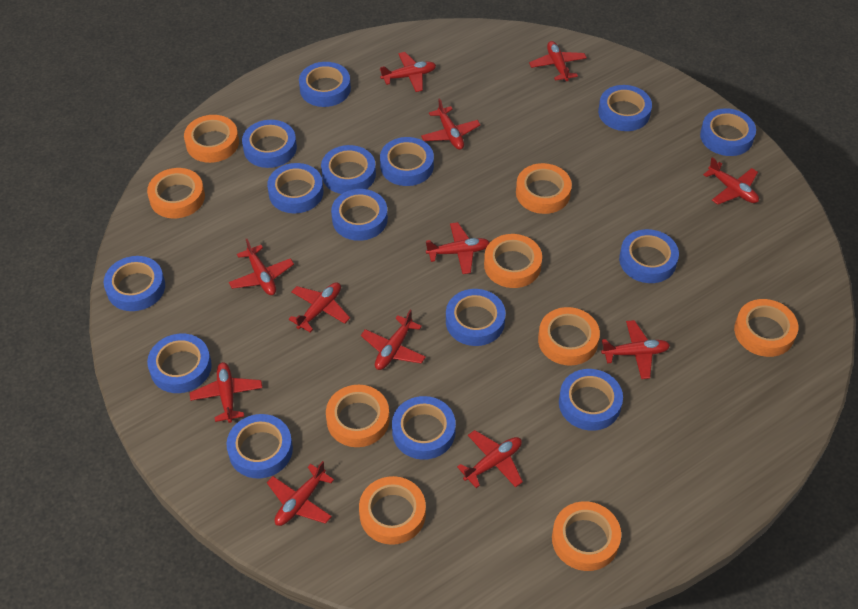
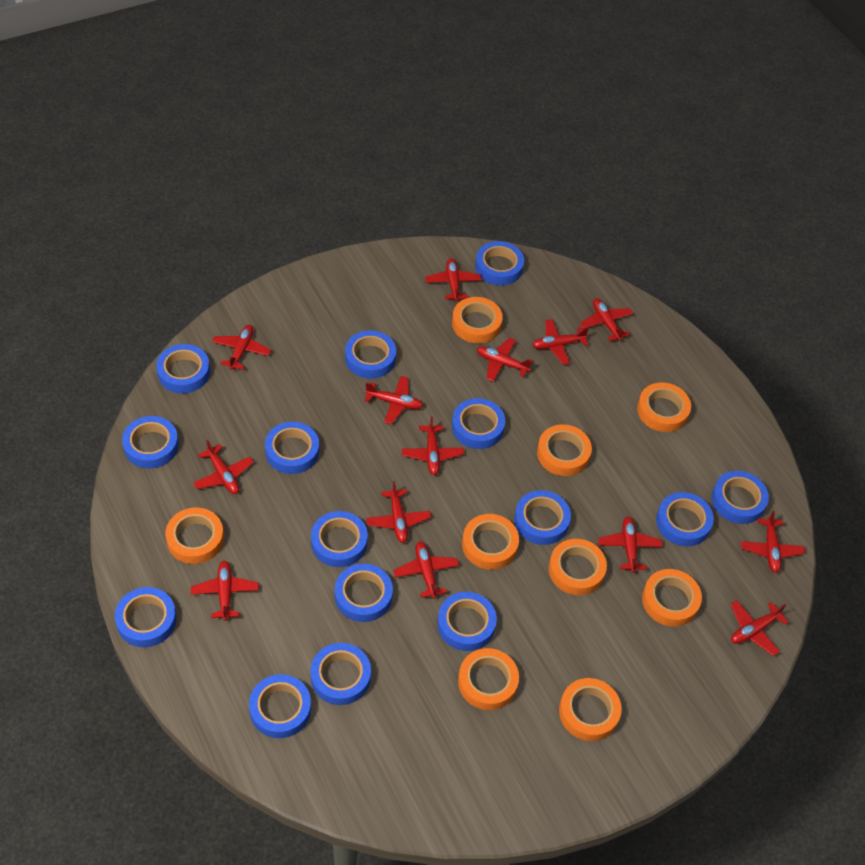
red plane: [190,362,262,423] [229,239,294,295] [267,461,334,526] [289,282,350,332] [361,310,426,370] [380,52,436,92] [421,98,480,150] [426,222,490,274] [457,430,523,488] [529,41,587,82] [601,320,670,379] [703,157,759,205] = 12 -> [191,561,259,621] [193,440,254,494] [212,325,271,370] [365,376,423,424] [366,481,431,543] [393,541,459,599] [402,416,464,475] [425,258,482,301] [477,338,533,382] [532,319,589,365] [580,298,633,341] [598,517,663,573] [731,600,789,656] [741,510,805,573] = 14

